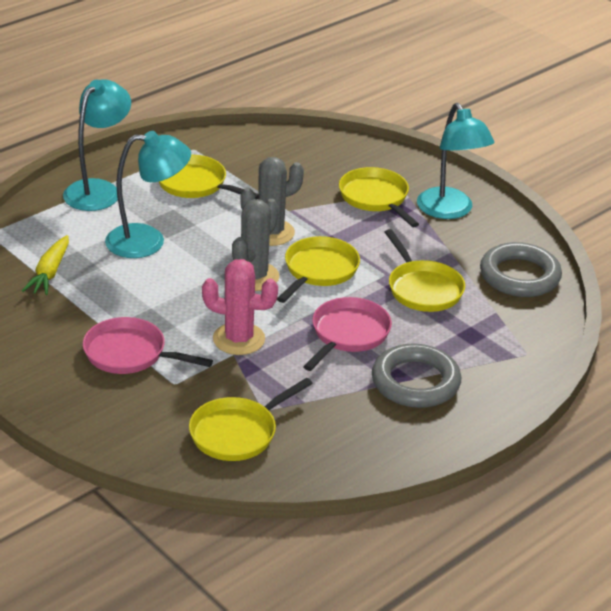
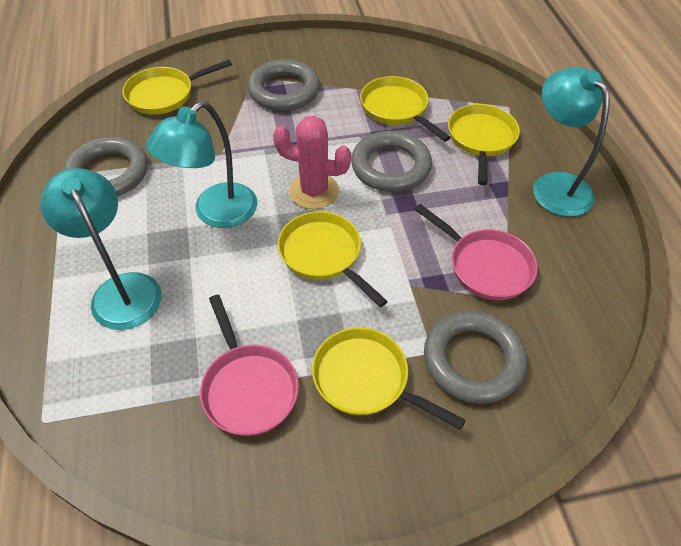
grey cactus: [232,199,279,291] [241,157,304,246] = 2 -> none = 0
grey ring: [372,344,461,408] [480,242,562,297] = 2 -> [63,137,148,196] [248,59,320,111] [351,131,432,192] [424,310,527,404] = 4
yellow carrot: [22,235,69,295] = 1 -> none = 0

